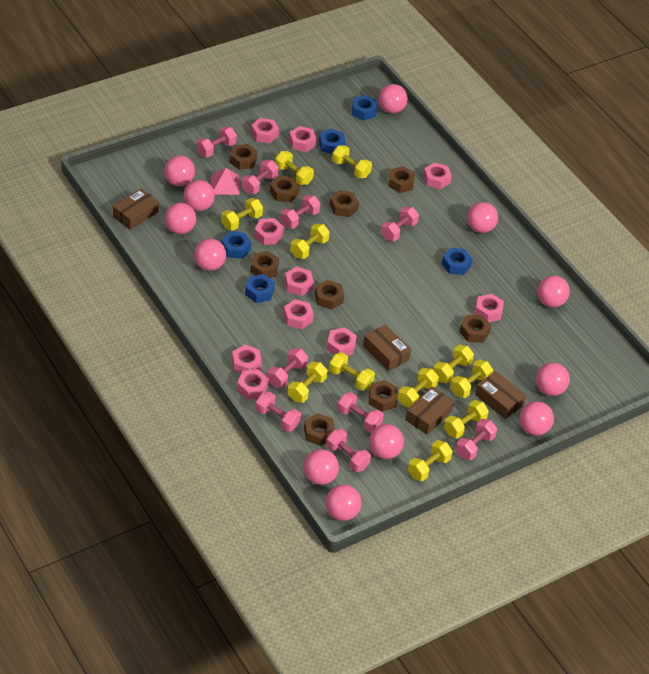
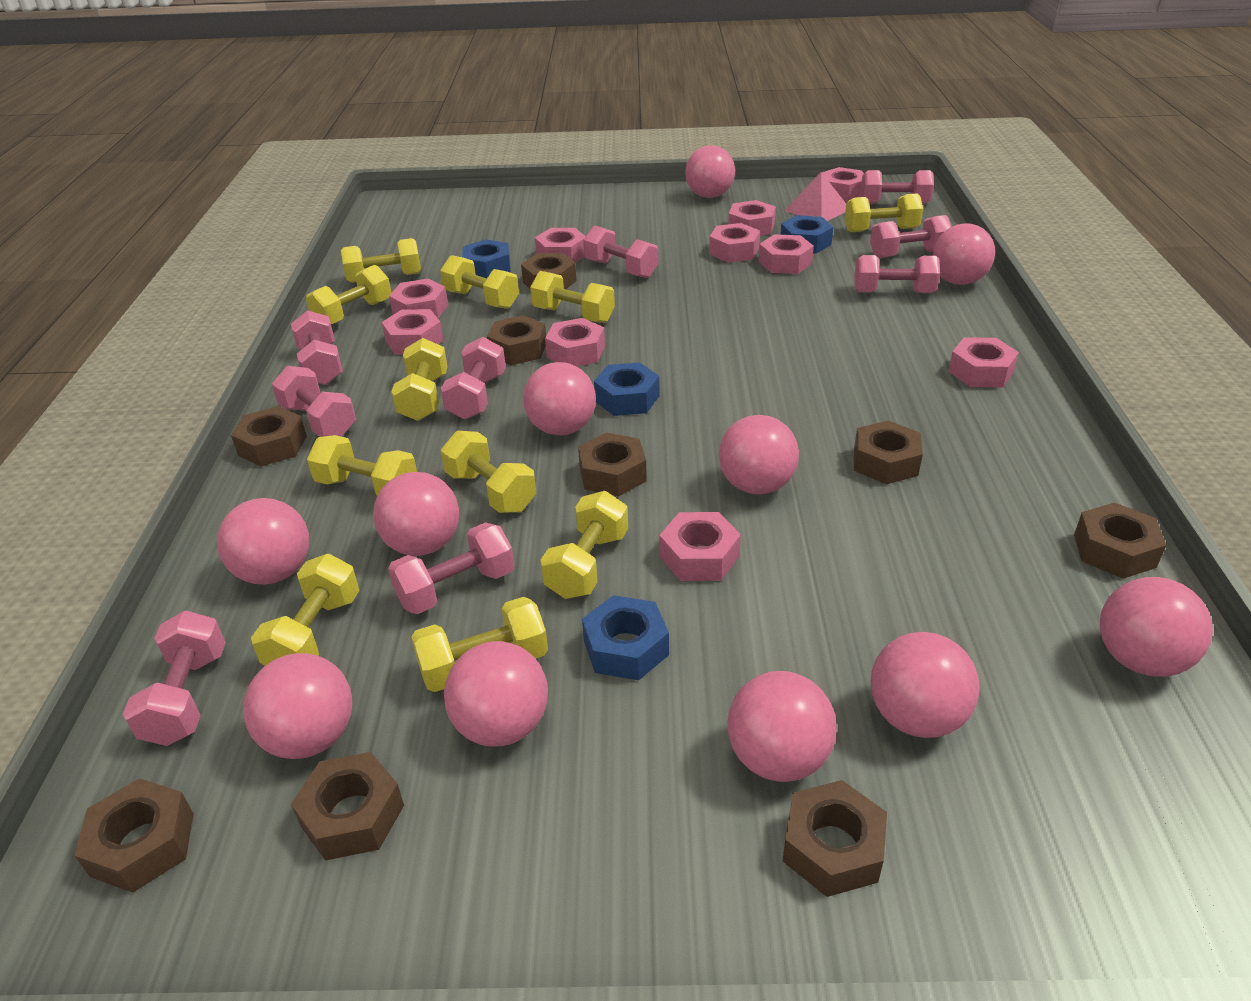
blue nut: [221,231,251,259] [245,274,275,303] [319,129,346,154] [352,95,377,121] [442,248,473,275] = 5 -> [462,239,511,278] [582,595,669,680] [594,362,660,416] [780,215,833,254] = 4
brown box: [113,188,159,230] [363,324,411,371] [405,386,454,435] [475,371,526,419] = 4 -> none = 0
pink ball: [164,155,195,186] [165,203,196,234] [183,180,215,211] [194,239,226,271] [303,449,339,485] [325,485,362,521] [369,424,404,459] [379,84,408,113] [467,202,498,233] [519,401,554,436] [536,362,570,396] [537,275,570,307] = 12 -> [217,498,309,585] [243,653,352,759] [373,472,459,556] [444,641,548,747] [523,362,596,435] [685,145,735,198] [719,415,799,494] [727,671,837,782] [870,632,980,738] [932,223,995,285] [1100,577,1213,677] = 11

